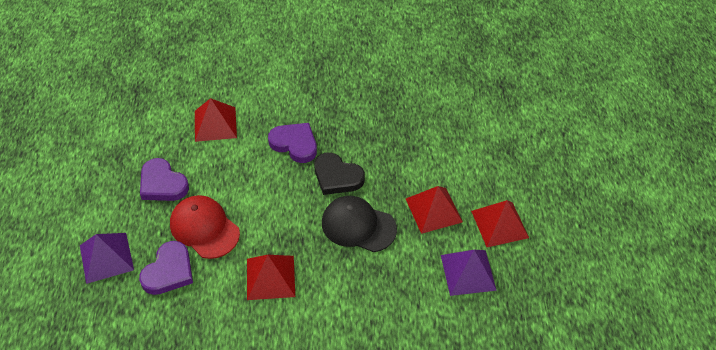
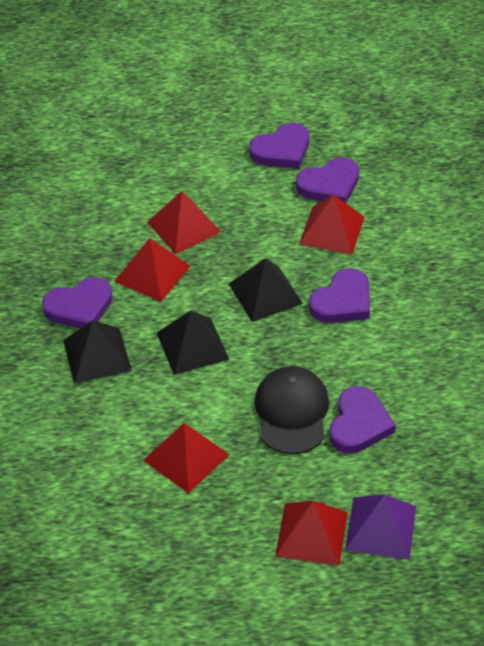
black heart: [314,152,365,195] = 1 -> none = 0
black pyramid: none = 0 -> [63,320,132,384] [157,311,229,375] [229,258,303,322] = 3
purple heart: [139,241,193,295] [140,158,189,201] [268,123,317,163] = 3 -> [42,277,113,329] [250,123,309,169] [296,157,359,203] [309,268,370,323] [329,386,396,454] = 5
purple pyramid: [80,233,134,284] [441,250,497,296] = 2 -> [345,494,416,560] = 1
red cap: [170,195,240,259] = 1 -> none = 0
red pyramid: [195,98,237,142] [247,255,295,300] [406,186,463,234] [471,200,529,247] = 4 -> [114,238,190,302] [143,423,230,493] [147,191,221,254] [275,501,347,566] [299,195,365,255] = 5

